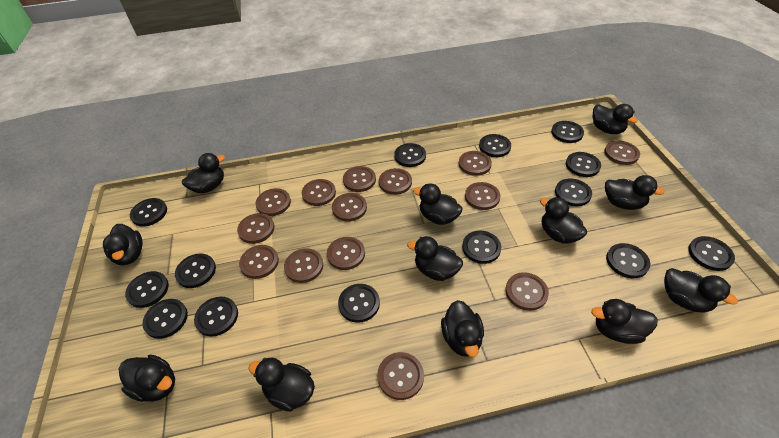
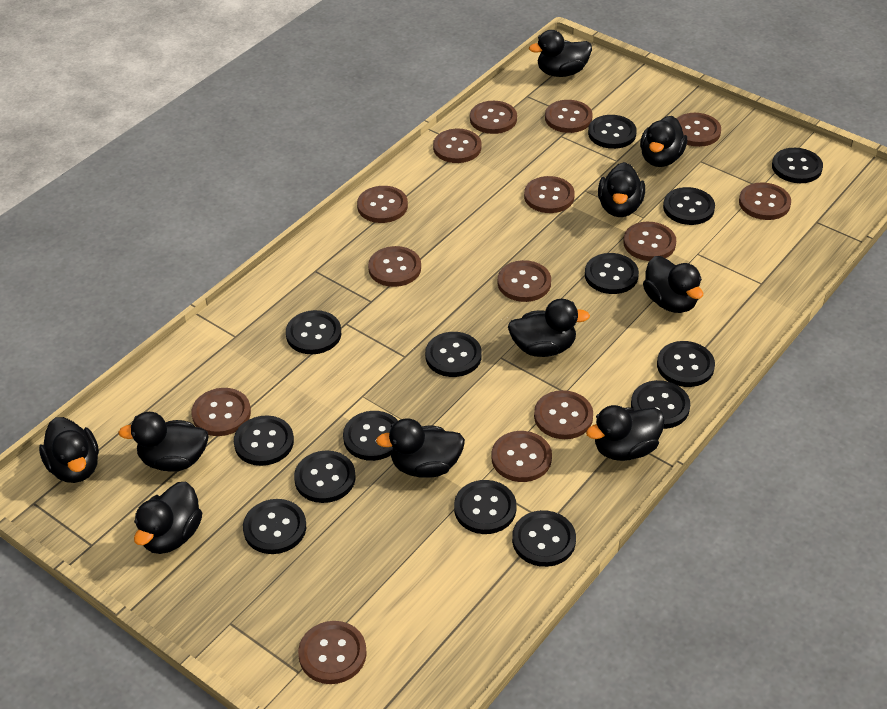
black duck: [103,224,143,266] [118,355,175,402] [182,153,225,193] [248,358,315,412] [407,236,463,281] [413,184,463,225] [441,300,484,357] [540,197,587,243] [591,299,658,344] [593,104,638,134] [605,175,665,210] [664,268,738,313] = 12 -> [39,417,99,483] [118,412,209,472] [134,482,202,554] [376,418,465,478] [508,299,590,357] [529,30,592,77] [586,405,665,461] [598,162,645,217] [640,116,687,167] [643,256,703,313] = 10

